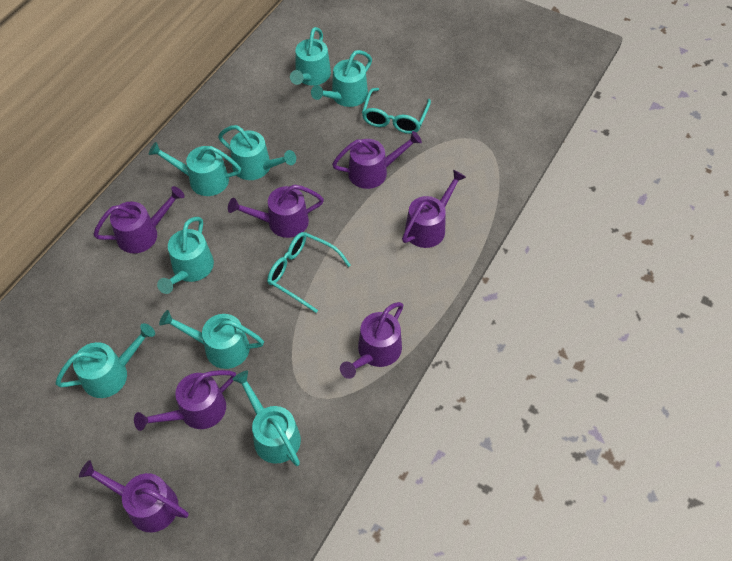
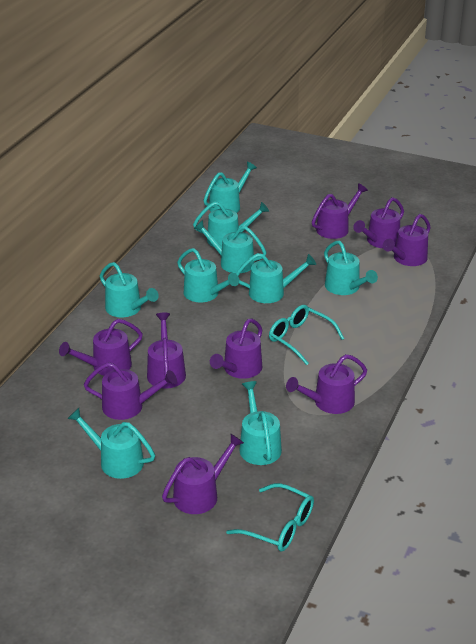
purple watering can: [79,460,189,532] [93,186,185,253] [134,370,236,431] [228,185,324,238] [332,131,422,189] [340,302,403,379] [402,170,466,248] = 7 -> [59,319,143,376] [84,362,177,420] [147,312,186,389] [162,434,244,514] [210,319,262,379] [286,354,367,414] [312,183,368,239] [353,197,404,248] [383,214,431,266] = 9
turquoise watering can: [55,323,155,398] [149,142,241,196] [157,217,214,294] [159,310,264,369] [218,125,296,180] [232,371,301,466] [290,27,331,86] [311,50,372,107] = 8 -> [67,408,155,479] [100,262,159,317] [177,248,239,302] [193,201,269,247] [194,220,267,273] [203,162,257,213] [236,253,316,303] [239,381,282,465] [324,241,378,295] = 9

